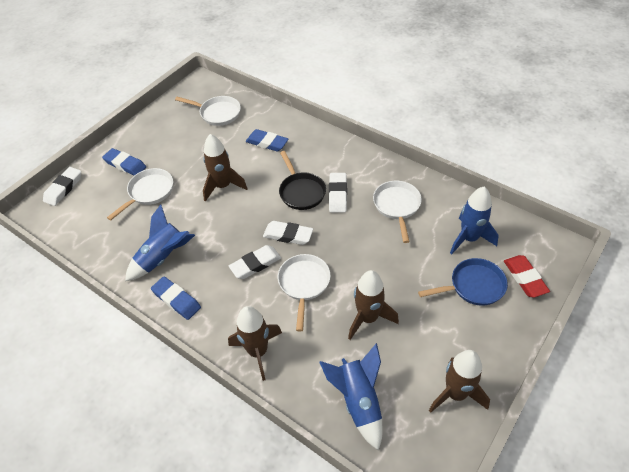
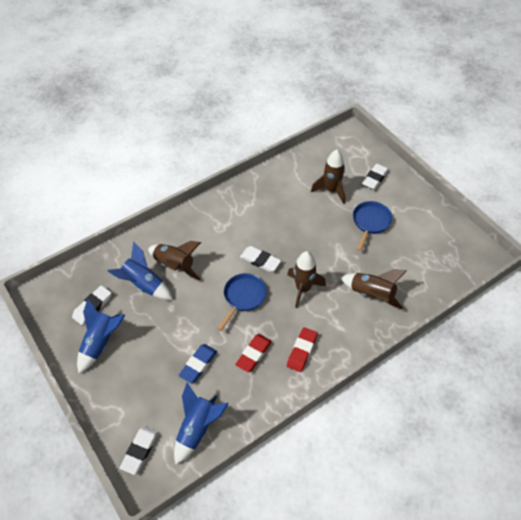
black pan: [279,151,326,210] = 1 -> none = 0
blue eraser: [102,148,146,175] [151,277,201,320] [246,129,288,152] = 3 -> [178,344,217,383] = 1
blue pan: [418,258,508,306] = 1 -> [217,273,267,331] [353,201,392,251] = 2
red eraser: [504,255,550,298] = 1 -> [235,334,272,372] [287,327,318,372] = 2
white pan: [107,168,173,221] [175,96,241,126] [278,254,331,332] [373,181,422,243] = 4 -> none = 0

